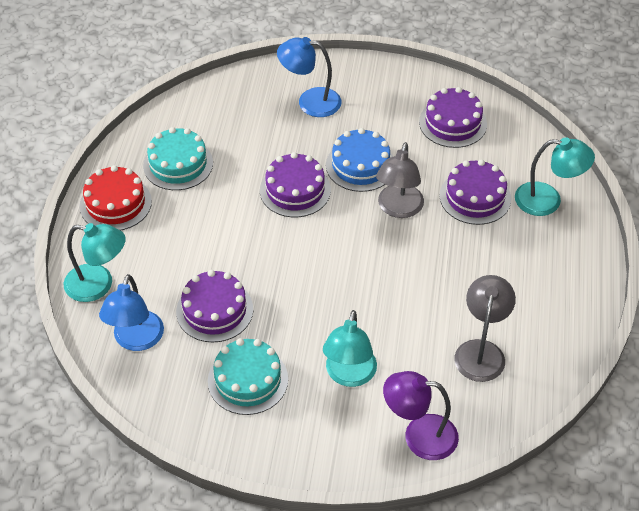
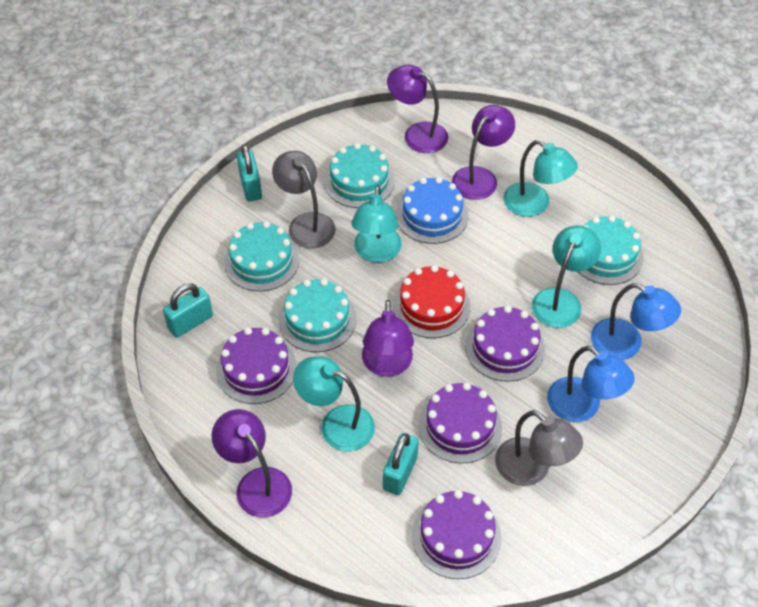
purple lamp: [383,371,459,460] = 1 -> [211,409,292,518] [362,300,414,377] [387,65,448,153] [452,105,515,200] = 4
turquoise cake: [143,127,213,190] [208,338,288,415] = 2 -> [224,221,299,291] [278,279,357,352] [324,143,395,208] [578,215,644,285] = 4
turquoise lamp: [64,223,126,302] [323,310,377,387] [515,137,595,216] = 3 -> [293,356,375,451] [351,186,402,263] [503,140,578,217] [532,225,601,328] = 4
turquoise padlock: none = 0 -> [163,283,213,338] [237,145,262,201] [383,433,419,495] = 3

